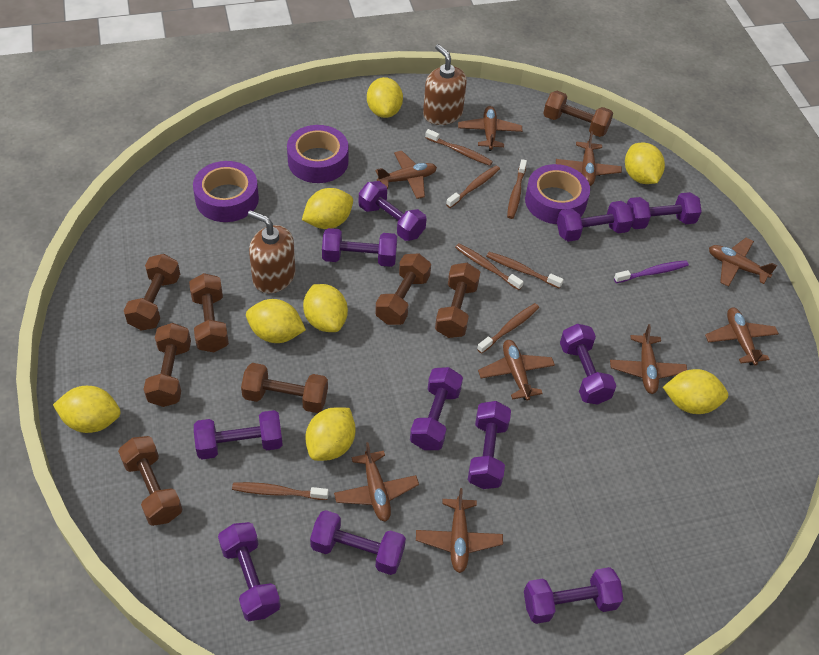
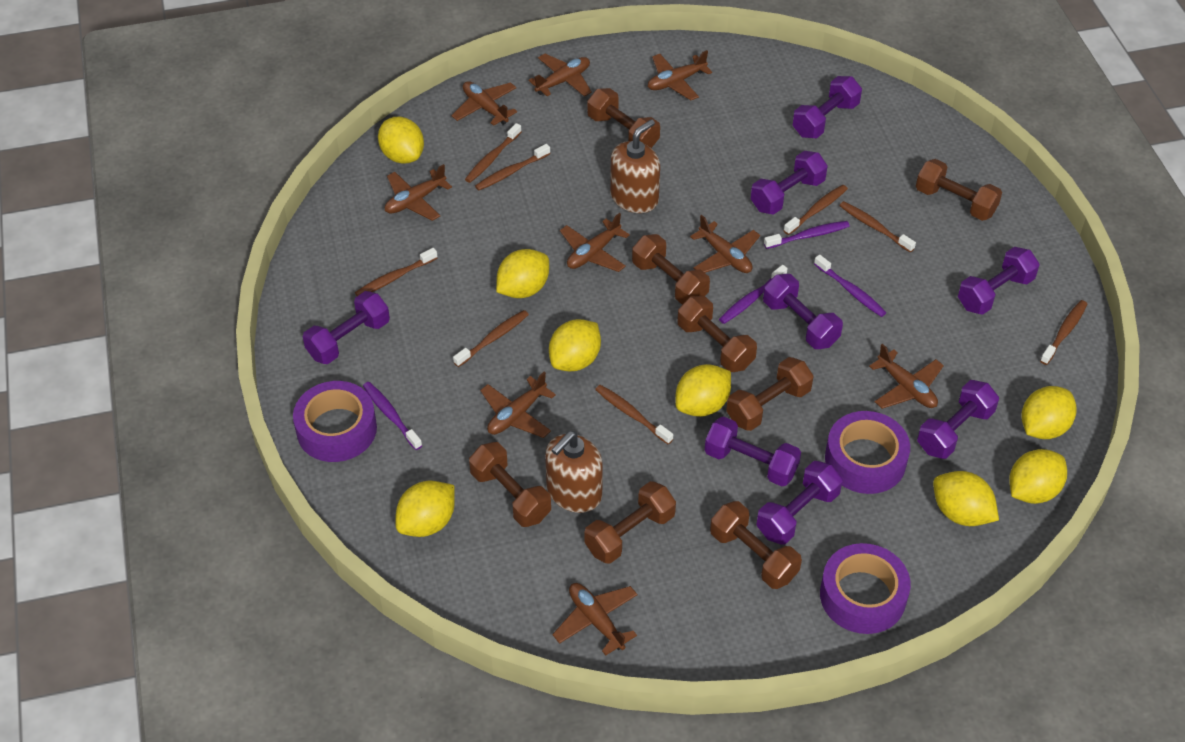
brown toothbrush: [232,482,329,500] [425,129,493,166] [446,165,500,208] [455,243,524,290] [477,303,539,354] [486,252,564,289] [507,159,527,219] = 7 -> [355,248,437,296] [453,310,529,367] [465,123,522,183] [475,144,550,191] [595,385,673,444] [783,185,848,235] [840,201,916,252] [1040,300,1087,365] = 8
purple dumbbell: [194,410,283,460] [218,522,281,621] [310,510,406,575] [322,228,397,267] [359,181,427,241] [410,367,463,450] [468,401,511,489] [524,567,623,624] [557,201,634,242] [560,324,616,405] [627,192,702,229] = 11 -> [303,291,390,364] [705,417,801,486] [751,151,828,215] [756,461,843,544] [763,274,843,349] [793,76,862,138] [917,380,999,459] [958,247,1039,315] = 8
purple toothbrush: [614,260,689,283] = 1 -> [363,382,422,450] [719,265,788,324] [764,221,850,249] [814,255,887,317] = 4

